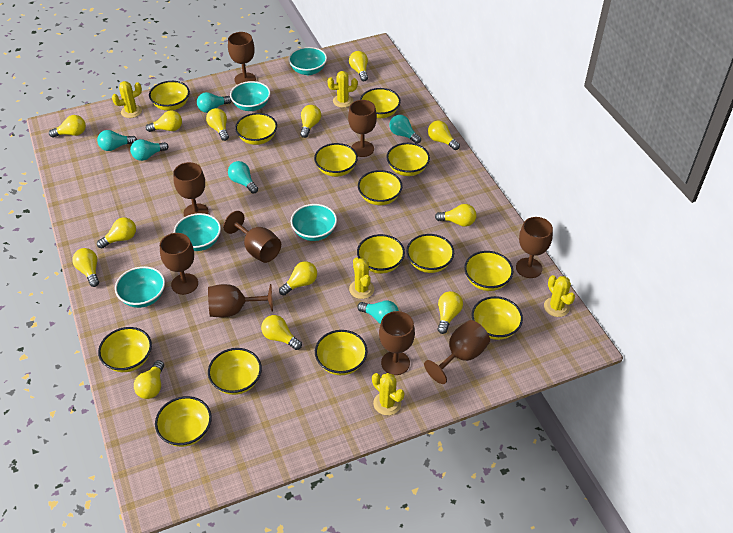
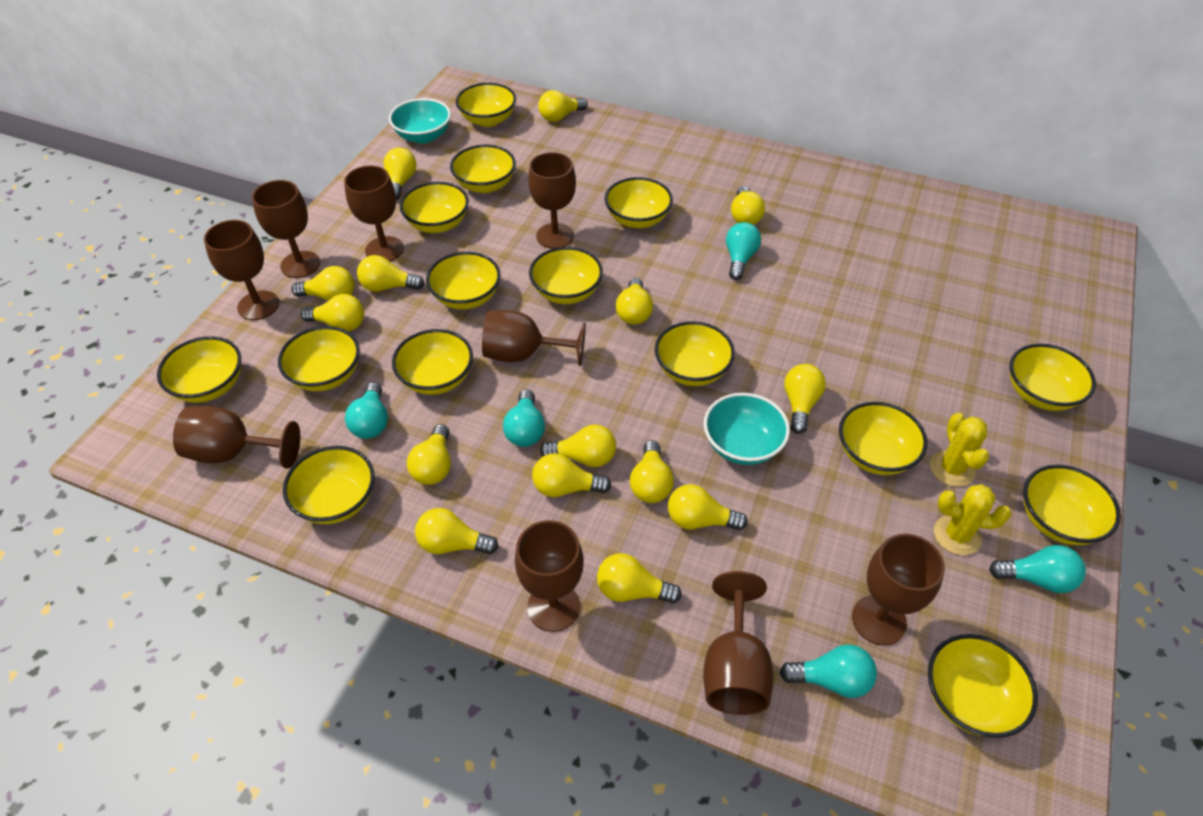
turquoise bowl: [115,266,165,308] [174,213,221,251] [230,81,271,111] [288,47,327,75] [291,204,337,241] = 5 -> [389,98,451,144] [704,393,790,465] = 2
turquoise light bulb: [97,130,137,151] [130,139,169,161] [197,92,232,113] [228,161,258,193] [357,301,399,324] [389,115,421,144] = 6 -> [345,382,388,439] [503,389,545,447] [726,222,761,280] [780,645,877,698] [989,545,1086,593] = 5
yellow bowl: [98,327,152,372] [149,81,190,111] [155,396,212,447] [208,348,262,395] [235,113,277,145] [314,143,358,177] [315,330,368,375] [357,234,405,274] [358,170,402,205] [360,88,401,118] [386,143,430,176] [406,234,454,273] [464,251,513,291] [472,296,523,340] = 14 -> [157,336,241,403] [278,326,360,391] [283,446,375,524] [392,329,473,395] [400,182,469,233] [426,252,501,309] [450,145,516,193] [456,83,516,127] [529,247,603,304] [605,177,673,228] [655,321,735,386] [839,402,927,475] [928,634,1038,738] [1010,344,1096,411] [1023,464,1121,545] = 15
yellow cactus: [112,81,142,118] [327,71,358,108] [349,257,374,299] [372,373,404,415] [544,275,575,317] = 5 -> [930,413,989,487] [934,484,1011,555] = 2
yellow light bulb: [49,115,86,138] [72,248,99,287] [97,218,136,248] [134,360,164,399] [146,110,182,132] [206,108,229,141] [261,315,302,350] [279,261,317,295] [300,105,321,138] [349,51,368,81] [428,121,460,150] [435,204,476,227] [438,291,463,334] = 13 -> [292,266,355,301] [301,294,364,331] [357,255,425,291] [384,148,416,200] [407,424,451,485] [415,508,499,554] [532,453,611,497] [538,90,588,122] [540,424,616,467] [597,553,682,604] [616,278,653,325] [630,440,674,503] [668,484,748,530] [731,186,765,225] [784,364,826,434] = 15

